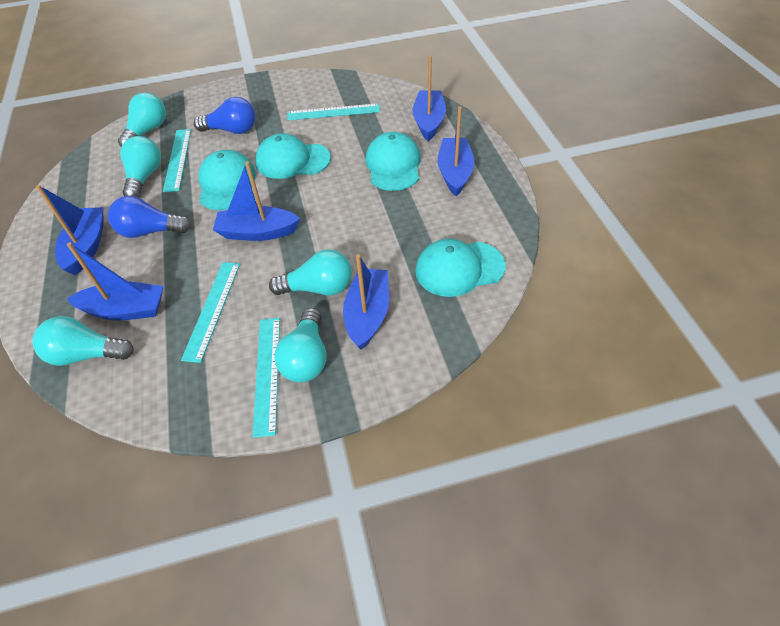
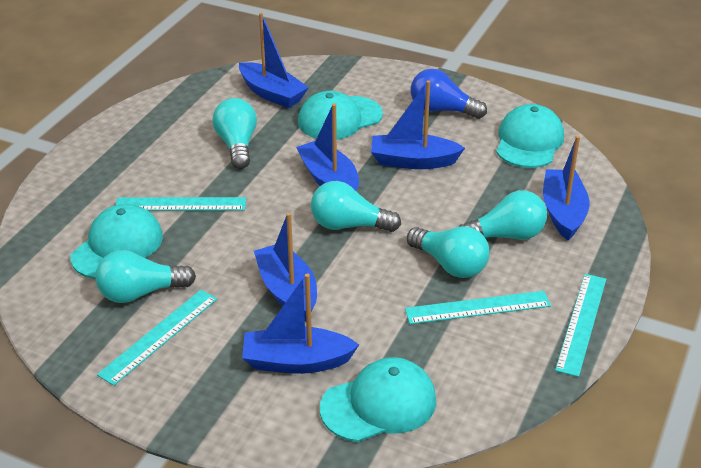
blue light bulb: [108,196,191,238] [194,97,256,134] = 2 -> [411,69,487,119] = 1

